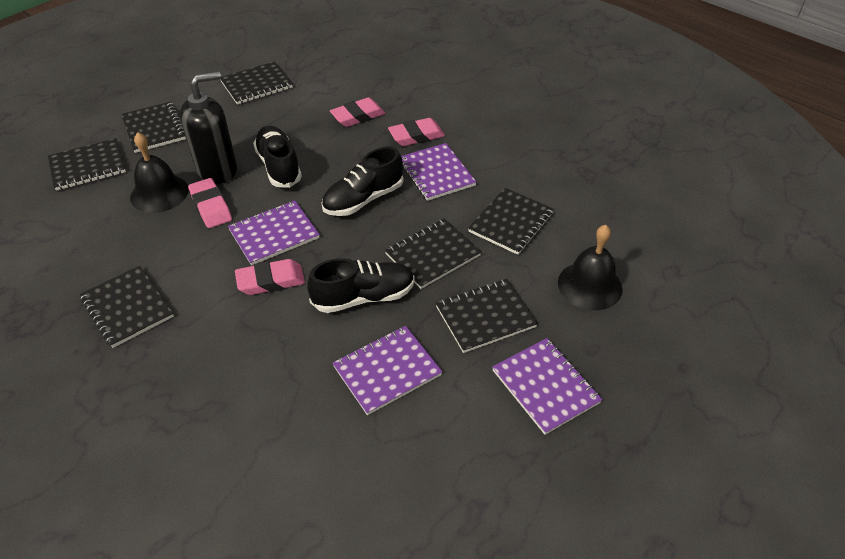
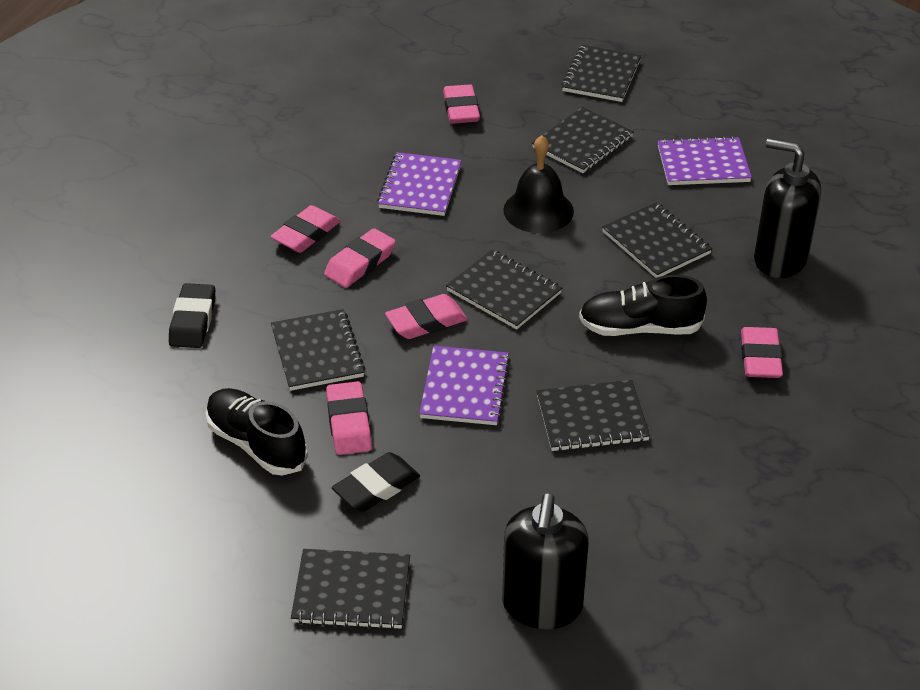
black bell: [130,132,189,213] [558,225,623,310] = 2 -> [503,135,574,233] = 1
black eraser: none = 0 -> [169,283,215,348] [332,452,420,512] = 2
black shoe: [253,126,302,188] [307,258,415,313] [322,147,403,216] = 3 -> [206,388,308,476] [579,275,707,336] = 2
black soap dispenser: [180,71,237,184] = 1 -> [502,493,589,629] [754,138,821,278] = 2
pink eraser: [188,178,232,228] [235,259,305,295] [330,97,385,127] [388,118,445,146] = 4 -> [270,205,341,253] [324,228,396,288] [326,381,372,455] [385,294,468,339] [443,84,480,124] [741,327,783,378] = 6
purple notebook: [228,200,320,266] [333,326,442,415] [401,143,476,201] [492,338,603,435] = 4 -> [377,152,462,216] [419,346,510,425] [658,136,752,185] = 3

